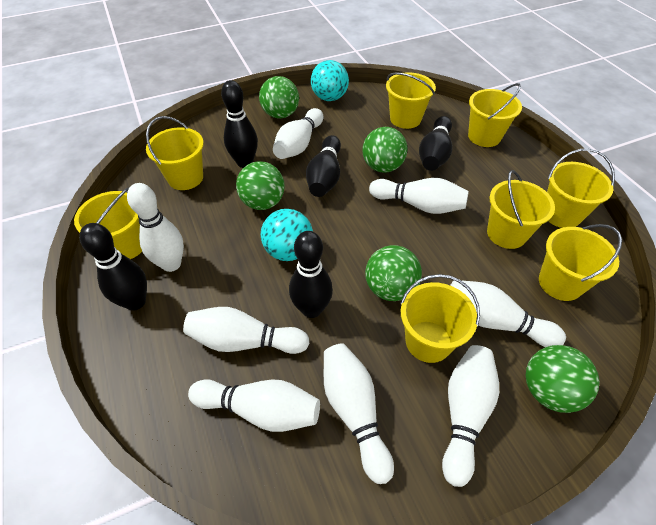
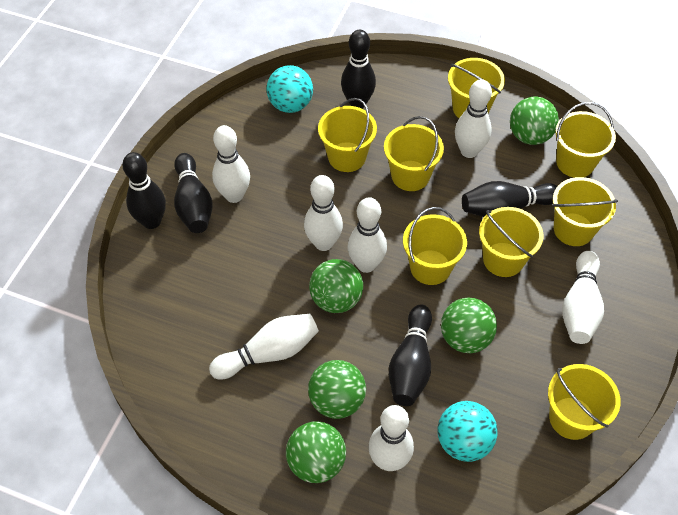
white bowling pin: [127,183,184,272] [183,307,309,354] [188,380,320,432] [273,108,323,159] [324,343,394,484] [369,178,469,214] [442,345,499,487] [450,280,566,347] = 8 -> [209,314,319,379] [212,125,250,203] [304,175,343,251] [347,197,387,273] [368,405,414,471] [455,79,492,158] [562,251,604,344] = 7

